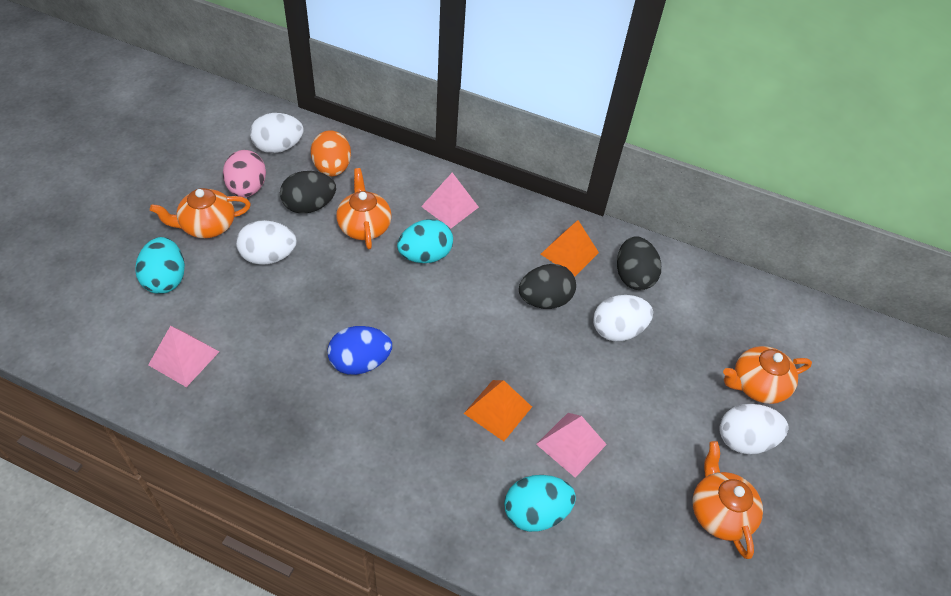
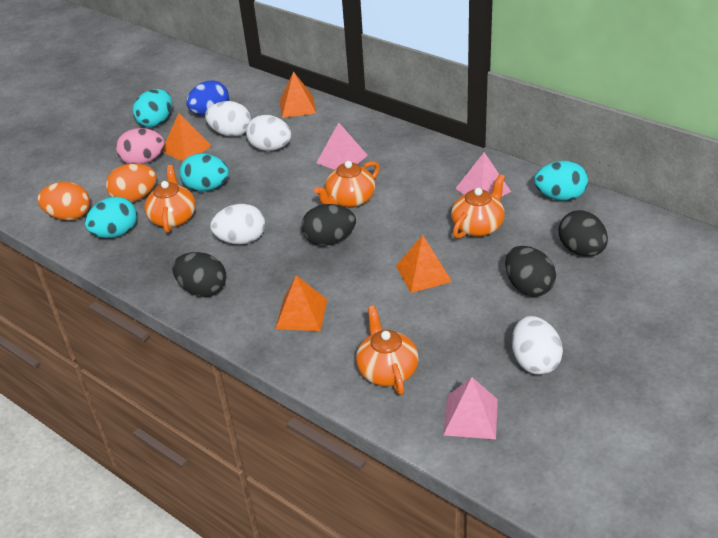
black egg: [280,171,336,214] [519,264,576,309] [617,236,661,290] = 3 -> [172,252,227,297] [301,204,356,246] [505,246,556,297] [558,210,608,256] = 4
orange egg: [311,130,351,176] = 1 -> [37,182,90,221] [106,164,157,203] = 2
orange pyramid: [464,380,532,441] [541,220,599,277] = 2 -> [162,113,211,162] [276,275,327,331] [280,71,316,118] [396,235,452,293] = 4
turquoise egg: [135,237,185,294] [397,219,453,263] [504,475,576,532] = 3 -> [85,197,137,238] [132,89,172,128] [180,153,229,191] [534,161,588,201] = 4

